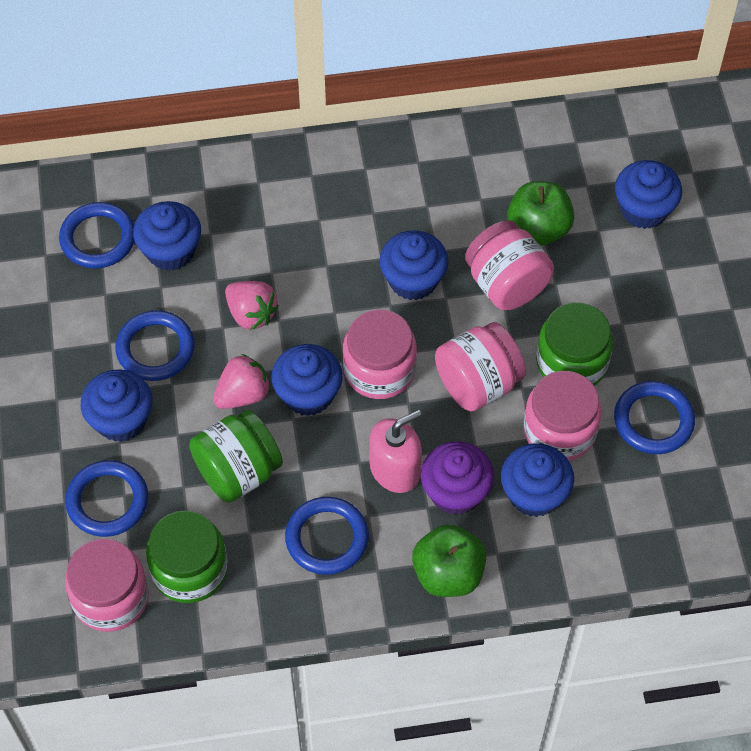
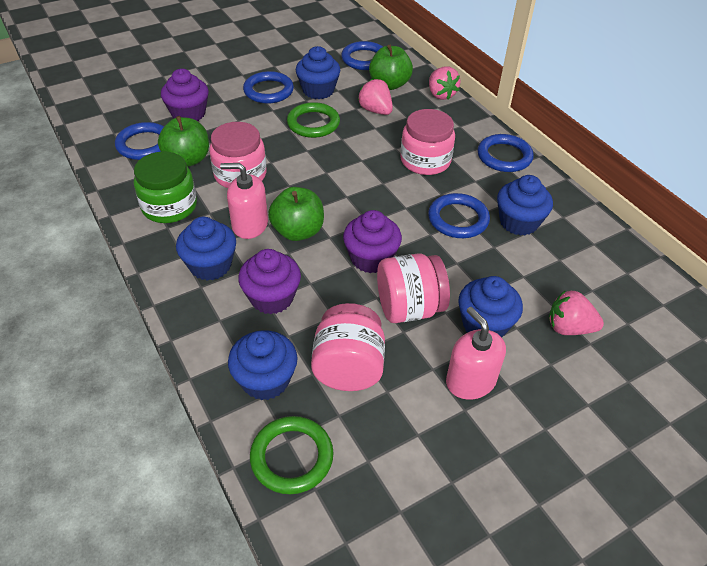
blue cupcake: [81,370,152,442] [133,201,201,271] [271,344,343,416] [380,230,448,300] [501,443,574,517] [615,160,682,229] = 6 -> [176,217,236,281] [228,330,298,400] [296,46,340,99] [458,276,523,337] [497,175,553,236] = 5
green apple: [412,524,487,597] [507,181,574,246] = 2 -> [158,116,209,167] [268,187,324,241] [369,45,413,90] = 3
green jar: [146,510,228,603] [189,410,283,503] [536,302,613,386] = 3 -> [134,152,197,223] = 1
green ring: none = 0 -> [250,416,333,494] [287,102,340,138] = 2
pink jar: [65,539,149,632] [343,309,417,399] [435,322,526,412] [465,220,554,310] [523,371,602,461] = 5 -> [209,122,267,188] [311,303,385,391] [377,253,450,323] [400,109,455,175] = 4
pink soap dispenser: [369,410,422,493] = 1 -> [220,163,268,239] [446,307,506,400] = 2
pink strawberry: [213,354,271,409] [225,281,279,330] = 2 -> [358,79,393,115] [429,67,461,100] [549,290,604,335] = 3
purple cupcake: [421,441,494,515] = 1 -> [161,69,209,121] [238,249,301,314] [343,210,402,273] = 3

